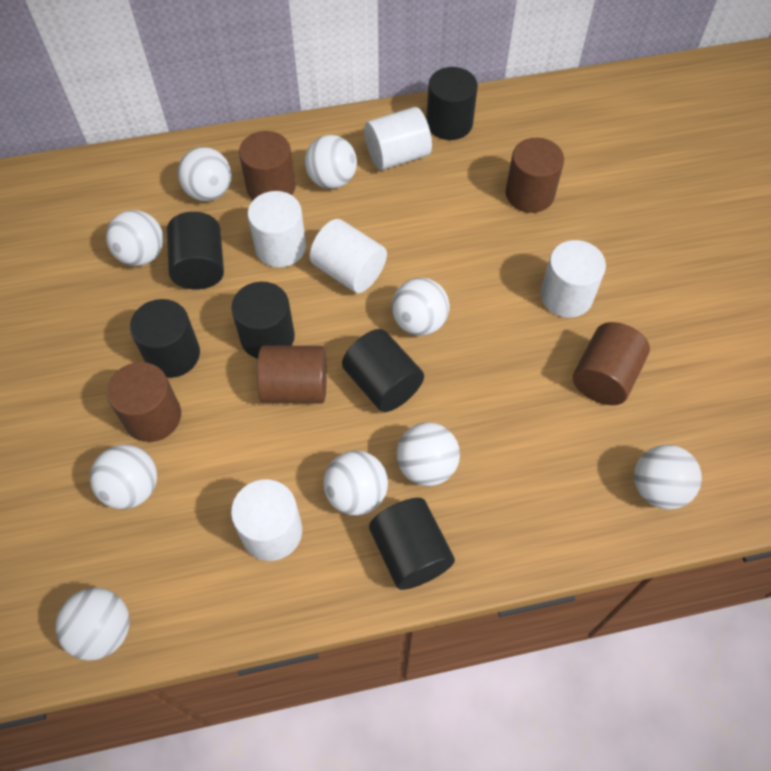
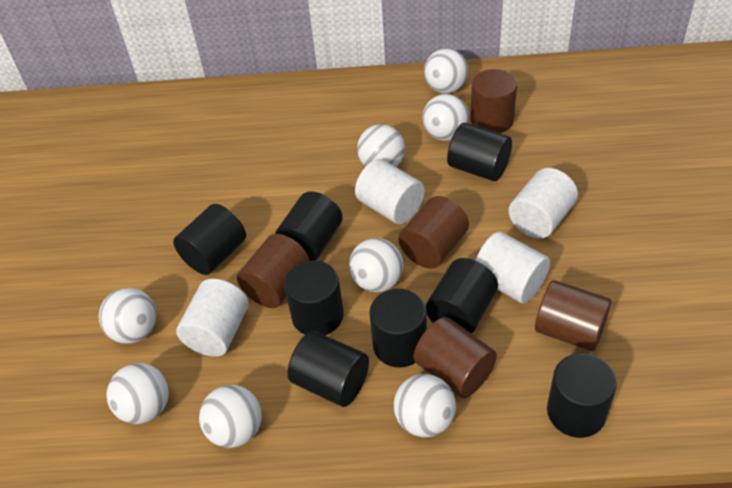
black cylinder: [130,299,200,378] [167,212,224,289] [231,282,295,359] [342,329,424,412] [369,498,455,590] [426,67,478,140] = 6 -> [173,204,246,275] [275,191,343,261] [284,261,344,335] [288,331,369,407] [369,289,427,367] [426,258,498,334] [447,123,512,181] [547,353,617,438] = 8
white ball: [56,588,130,660] [90,445,157,509] [106,210,164,266] [178,147,231,201] [305,135,357,189] [323,451,388,515] [392,278,449,336] [397,422,460,486] [634,445,702,509] = 9 -> [99,288,157,344] [107,363,169,424] [199,385,262,448] [349,238,403,292] [357,124,405,167] [394,374,456,437] [422,94,469,141] [424,49,468,93] = 8
white cylinder: [231,479,302,561] [247,191,306,268] [310,219,387,293] [365,107,432,170] [540,240,606,318] = 5 -> [176,279,249,357] [355,159,425,224] [475,231,550,304] [509,168,578,239] = 4

